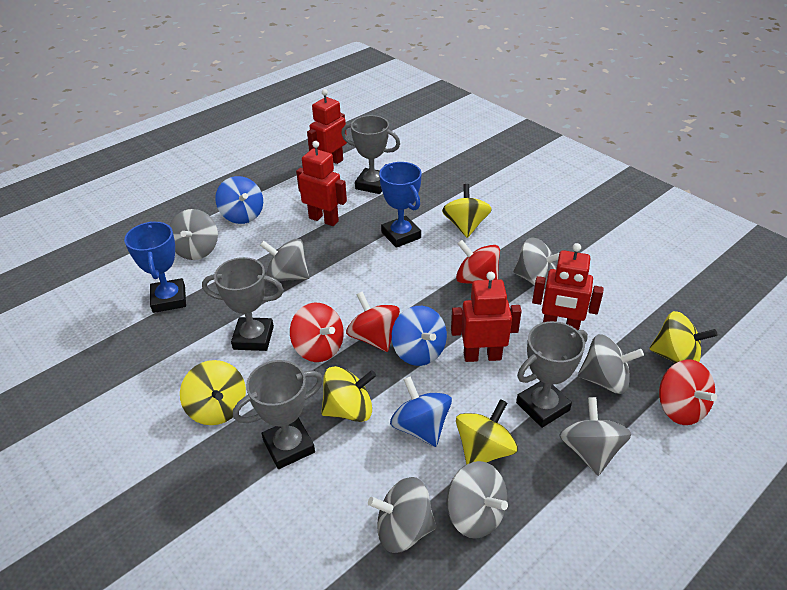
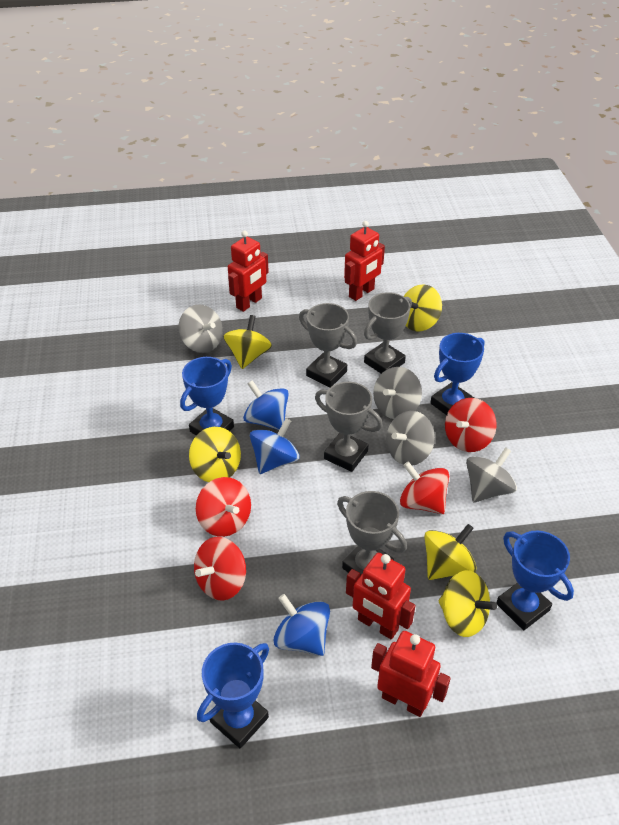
blue trophy: [124,222,186,313] [379,162,422,248] = 2 -> [180,357,234,436] [197,643,269,749] [430,333,484,415] [496,530,574,630] = 4
grey spinning top: [169,209,218,260] [260,239,309,282] [368,477,436,553] [447,461,508,539] [513,237,559,289] [559,397,631,476] [578,334,644,394] = 7 -> [179,304,223,353] [373,367,422,419] [386,411,435,466] [466,447,517,503] = 4

